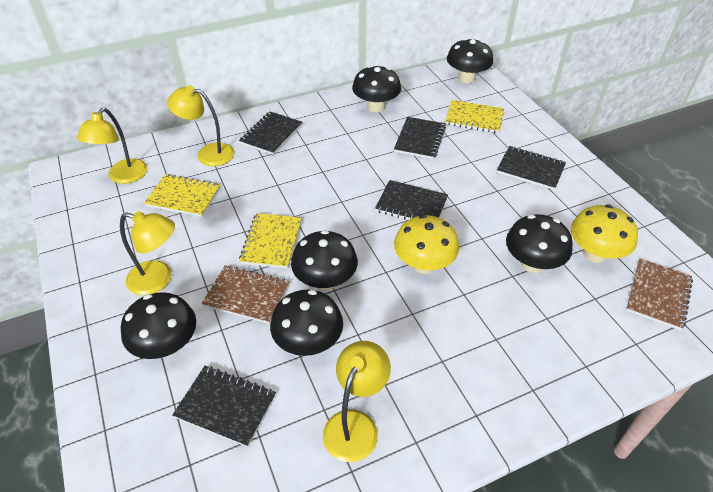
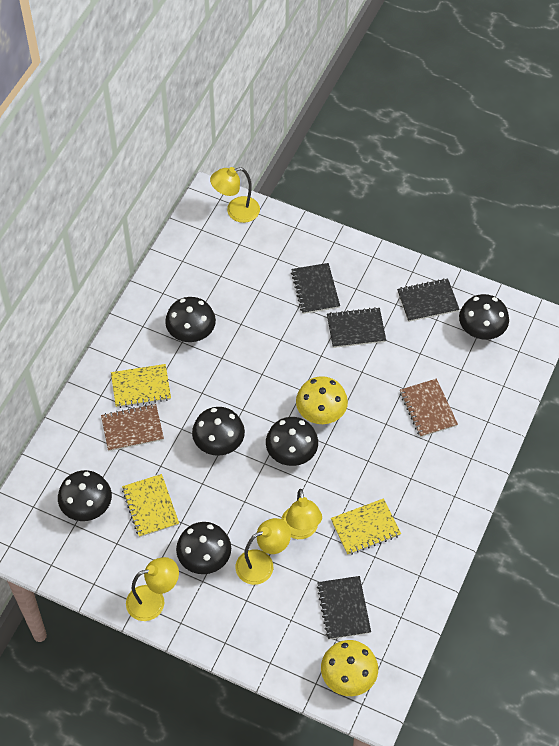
black notebook: [173,366,276,447] [239,112,302,155] [375,180,448,220] [394,117,446,159] [497,146,566,190] = 5 -> [291,263,340,314] [317,576,371,640] [327,307,386,348] [397,278,460,322] = 4

